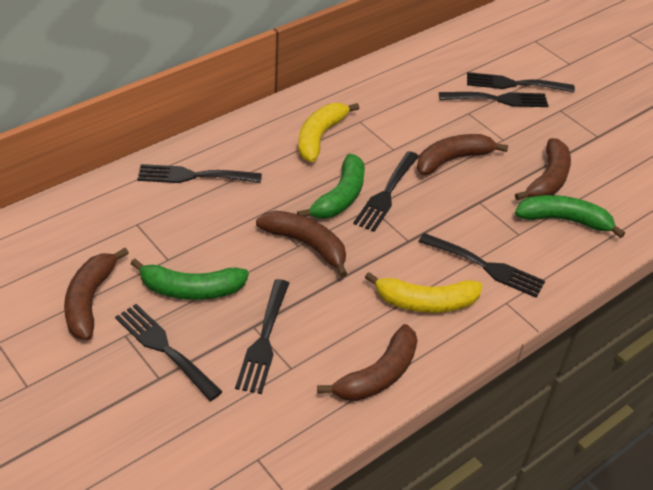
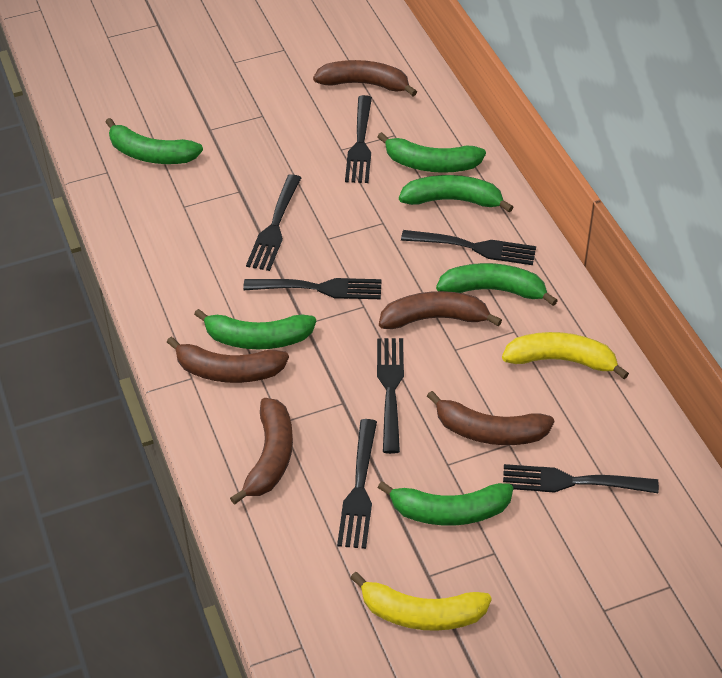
green banana: [130,259,249,300] [297,154,365,219] [515,195,625,238] = 3 -> [105,118,203,164] [194,309,316,349] [377,132,486,173] [378,481,513,526] [399,175,513,213] [436,263,558,306] = 6

